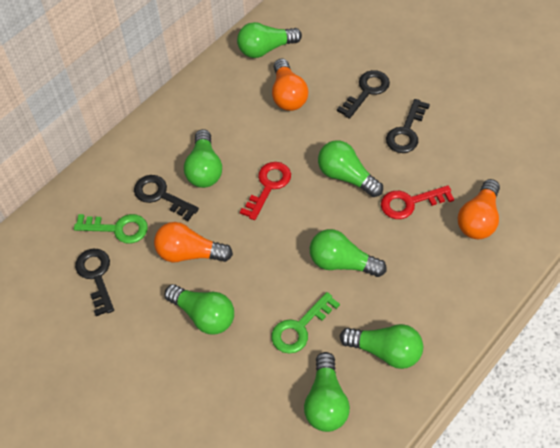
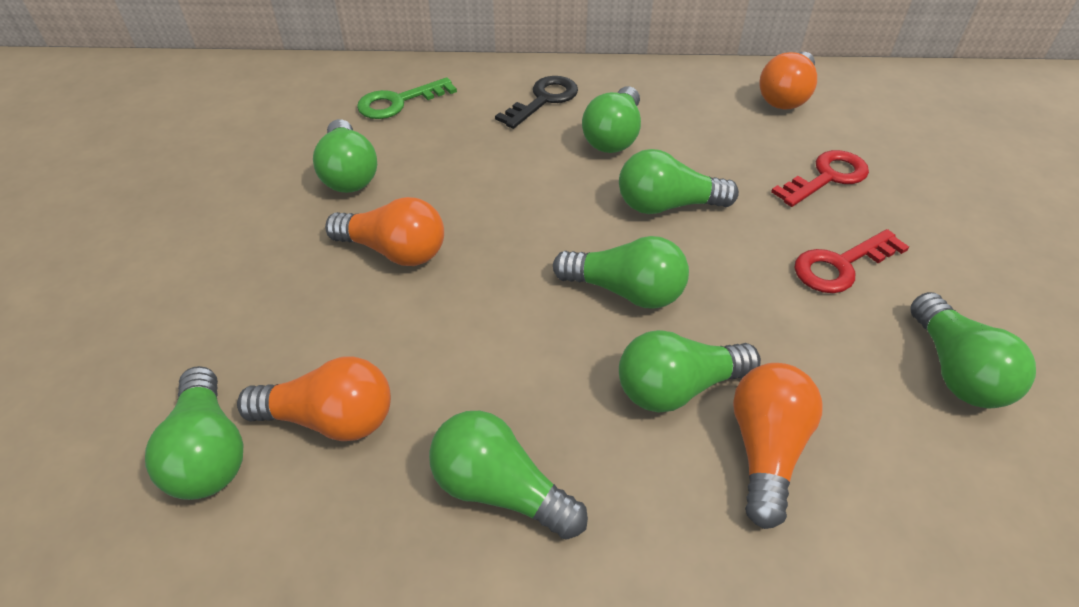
black key: [75,249,114,316] [134,175,199,221] [337,70,390,119] [386,99,430,153] = 4 -> [495,76,578,129] = 1
green key: [74,214,148,244] [271,292,340,354] = 2 -> [357,77,457,119] = 1
green light bulb: [164,284,234,335] [184,129,222,188] [237,22,302,58] [304,352,350,432] [310,229,387,277] [318,140,383,197] [340,324,423,369] = 7 -> [145,366,243,500] [313,119,377,193] [429,411,588,540] [553,236,689,309] [582,86,641,153] [619,149,739,214] [619,330,761,413] [910,292,1036,408] = 8
orange light bulb: [154,222,233,262] [272,59,308,111] [458,179,500,239] = 3 -> [237,356,391,441] [325,197,444,266] [733,363,823,529] [759,52,817,109] = 4

